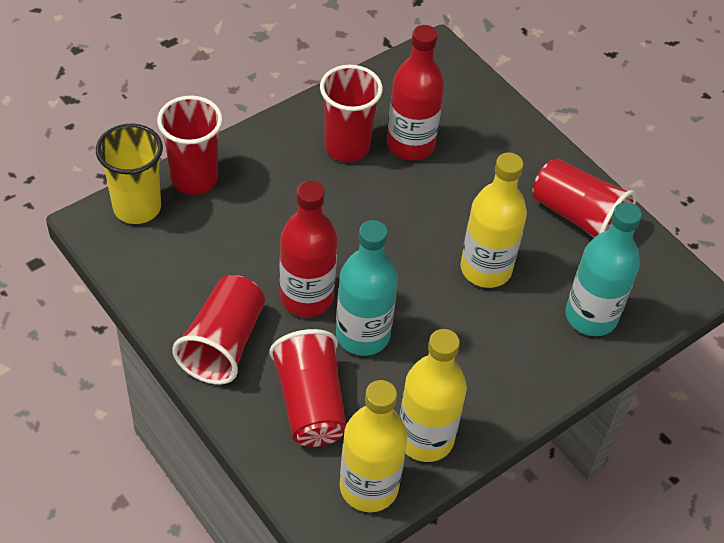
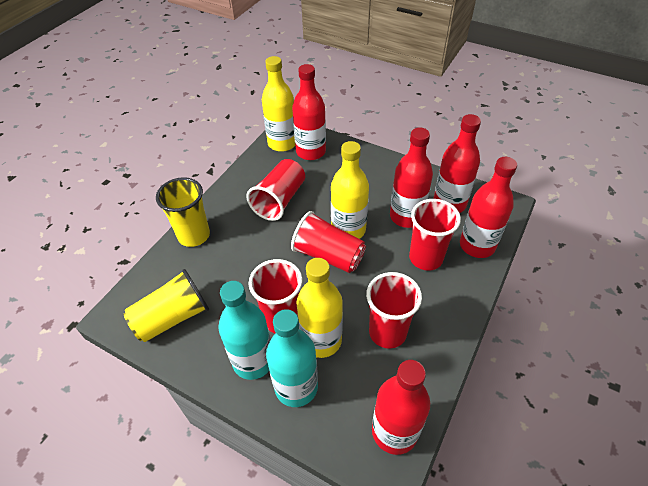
red bottle: [280,181,338,317] [387,25,444,161] = 2 -> [292,64,326,160] [372,360,430,455] [390,128,433,228] [433,114,481,213] [460,157,517,258] = 5
yellow cup: [96,123,163,224] = 1 -> [123,269,209,342] [156,177,210,247] = 2

